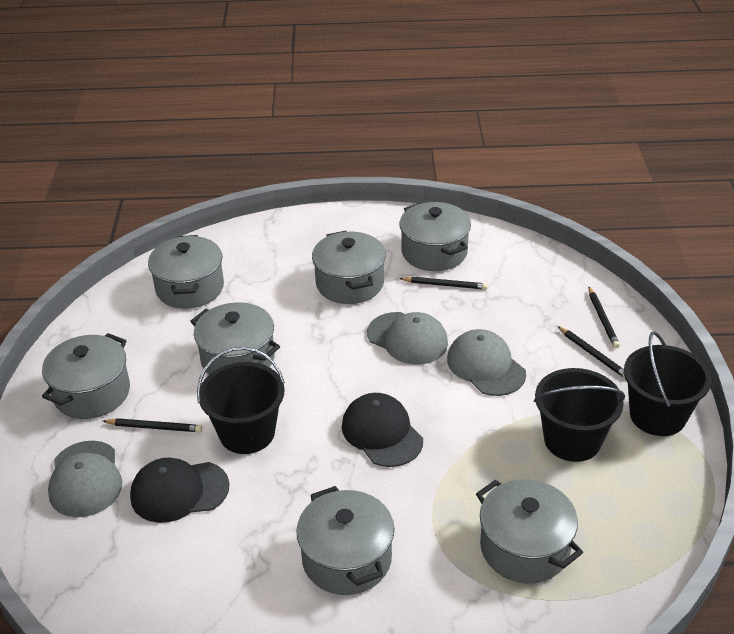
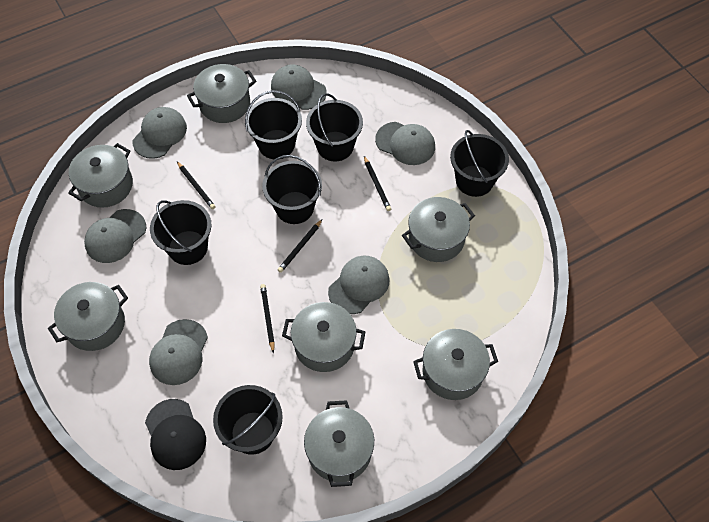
black bucket: [197,347,285,454] [534,368,625,462] [624,331,712,436] = 3 -> [150,200,212,265] [213,385,283,455] [245,90,302,159] [262,155,322,224] [306,93,363,161] [450,130,509,197] = 6
black cap: [130,458,230,523] [342,393,423,467] = 2 -> [145,399,206,470] = 1
grey cap: [48,441,122,517] [367,312,448,365] [447,329,526,396] = 3 -> [84,209,146,263] [133,107,187,159] [149,319,208,385] [271,64,327,110] [328,256,389,314] [375,122,435,165] = 6

